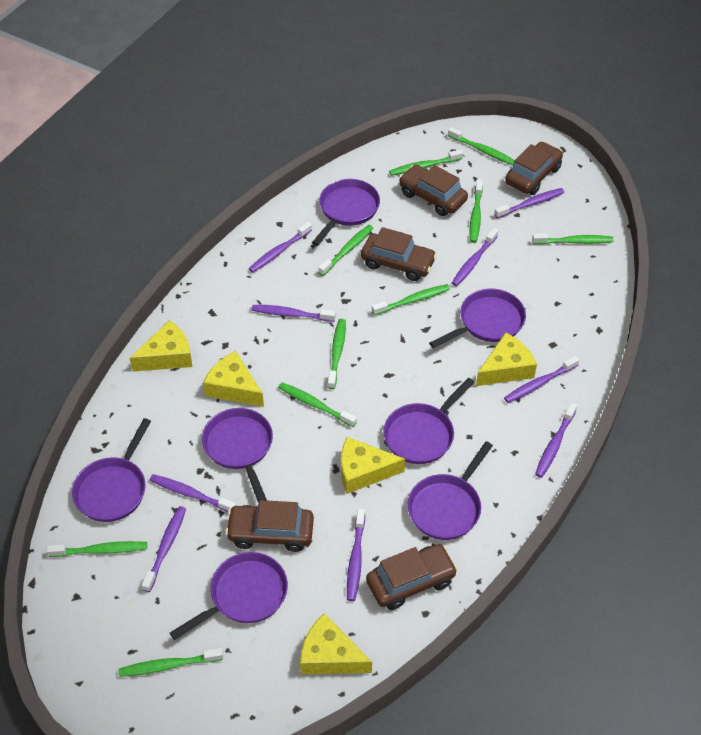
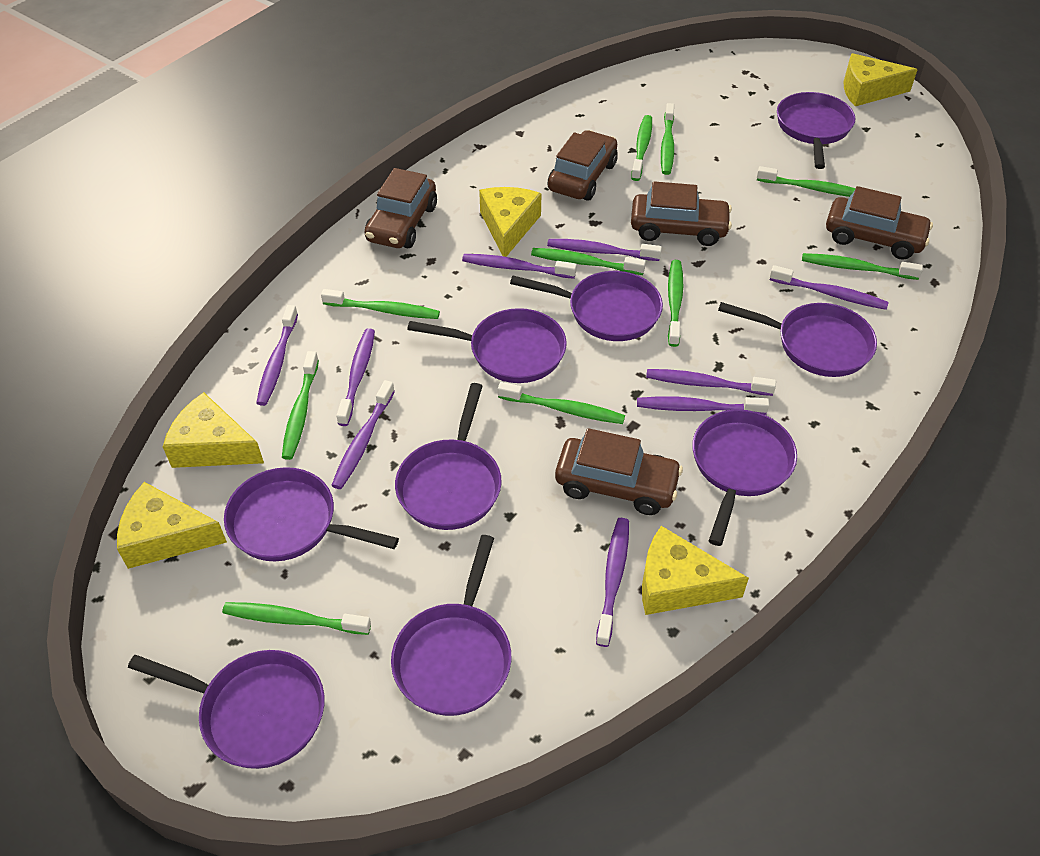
purple pan: [72,418,151,522] [170,552,288,640] [202,408,273,503] [312,179,380,246] [383,378,474,464] [407,441,493,540] [429,289,526,348] = 7 -> [128,650,324,769] [224,467,399,561] [391,535,511,716] [395,383,502,530] [407,308,567,383] [510,271,663,341] [692,409,797,546] [718,302,877,377] [777,92,855,169] = 9

